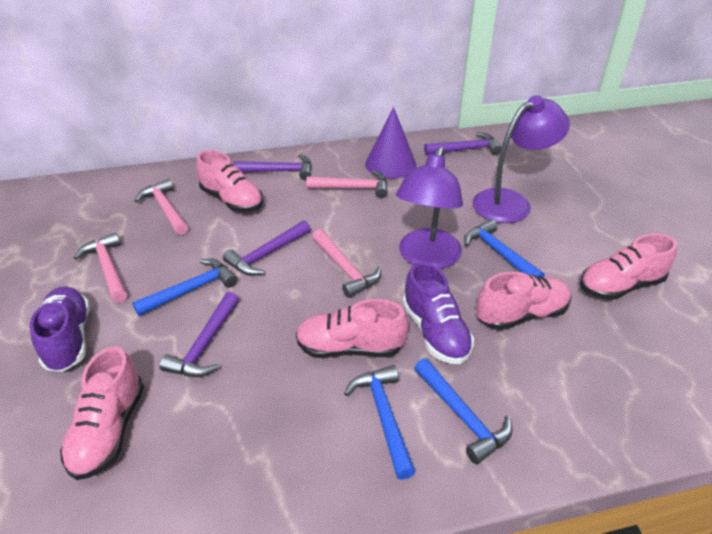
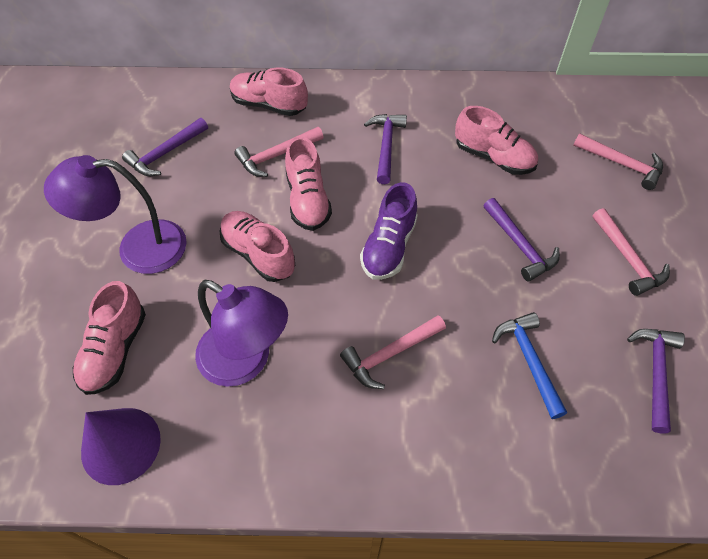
blue hammer: [132,259,237,316] [344,365,416,480] [414,358,513,464] [464,219,545,277] = 4 -> [492,312,567,419] = 1
purple shoe: [29,286,90,372] [403,262,474,364] = 2 -> [360,182,418,280] = 1

